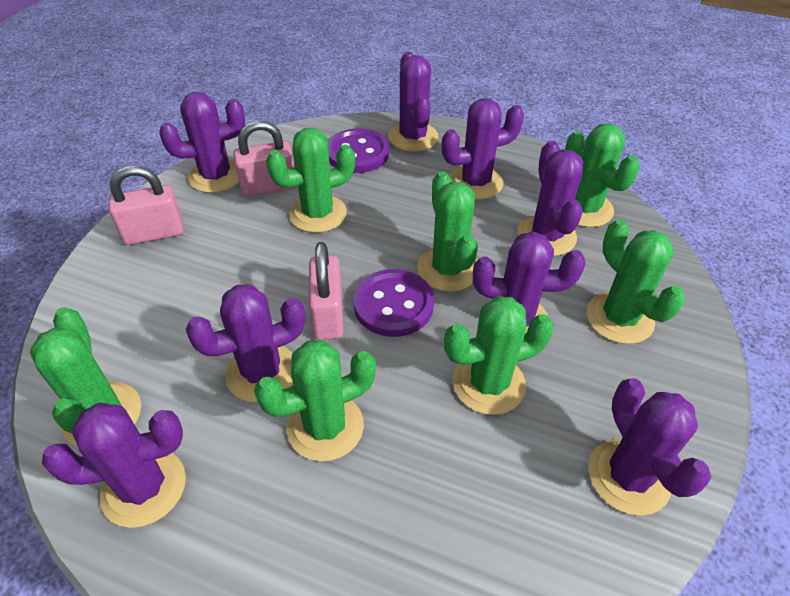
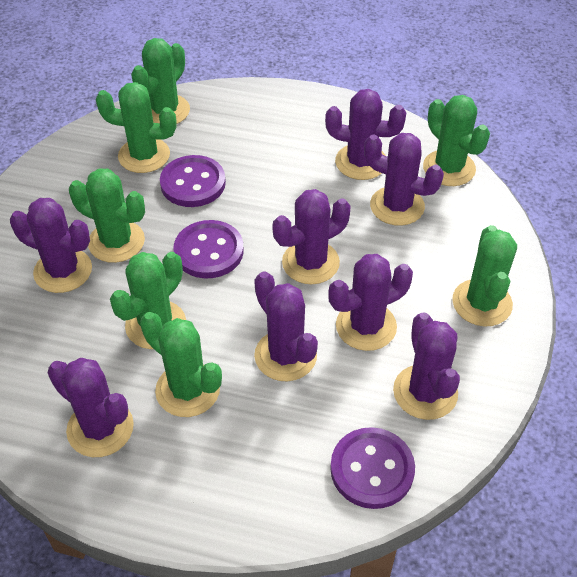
pink padlock: [109,166,184,245] [233,121,296,197] [309,242,343,340] = 3 -> none = 0
purple button: [328,128,389,173] [353,269,434,337] = 2 -> [160,155,226,207] [174,220,244,278] [330,427,415,509] = 3

